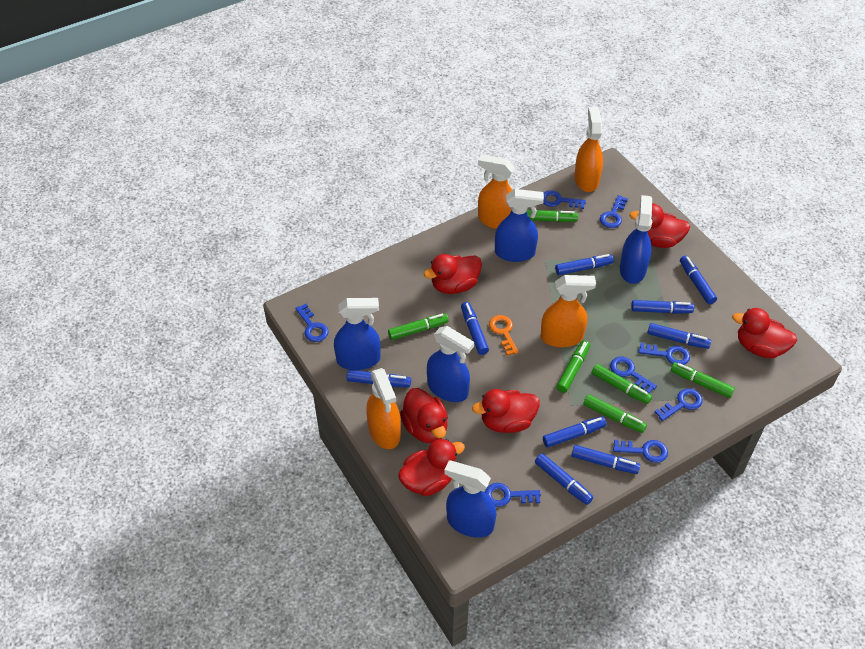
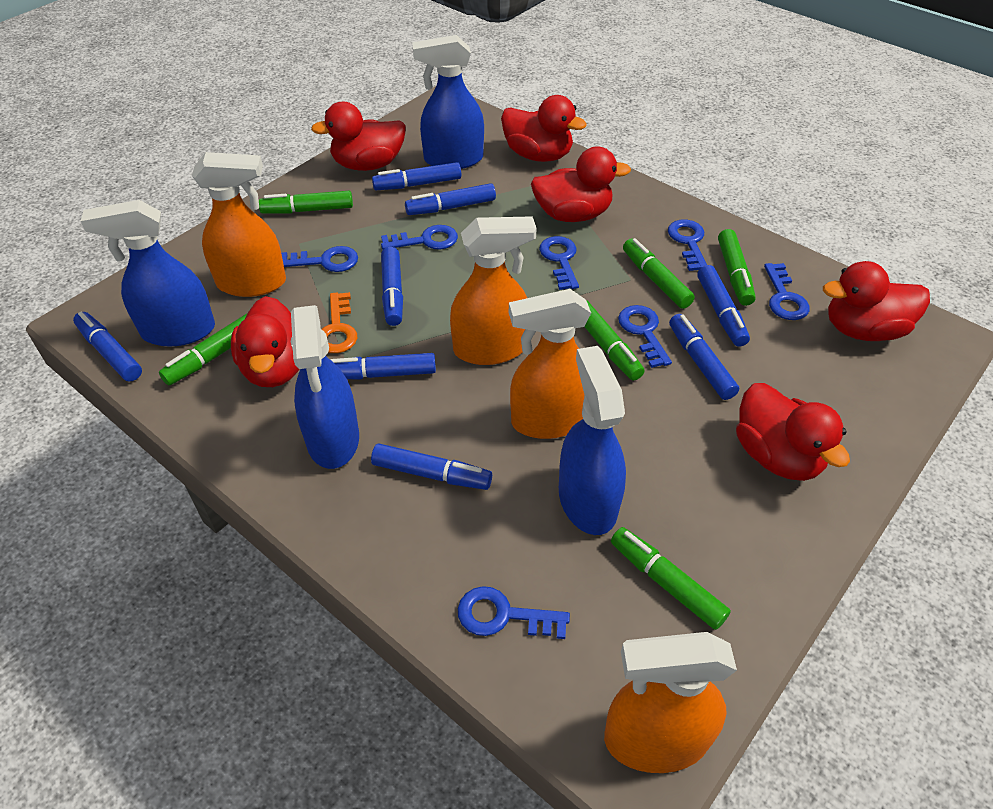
blue key: [295,304,329,342] [485,483,541,507] [543,190,586,209] [600,195,628,228] [610,357,657,393] [613,440,668,463] [638,343,690,365] [655,388,703,421] = 8 -> [281,246,358,272] [381,225,458,250] [458,586,570,639] [539,236,579,290] [618,305,672,368] [668,220,707,271] [764,263,810,320] = 7
blue marker: [346,370,411,387] [461,302,489,355] [535,453,593,505] [543,416,607,447] [555,254,614,275] [572,445,640,474] [631,300,694,314] [647,323,711,349] [680,256,717,304] = 9 -> [73,312,142,381] [330,353,436,379] [371,443,492,490] [372,162,461,190] [381,247,403,326] [405,183,496,215] [669,314,739,400] [697,265,750,347] = 8
blue spray bottle: [334,298,381,370] [427,326,474,402] [444,461,497,538] [495,189,544,262] [620,195,652,284] = 5 -> [81,200,215,347] [291,305,359,469] [412,35,484,169] [559,346,626,535] = 4

